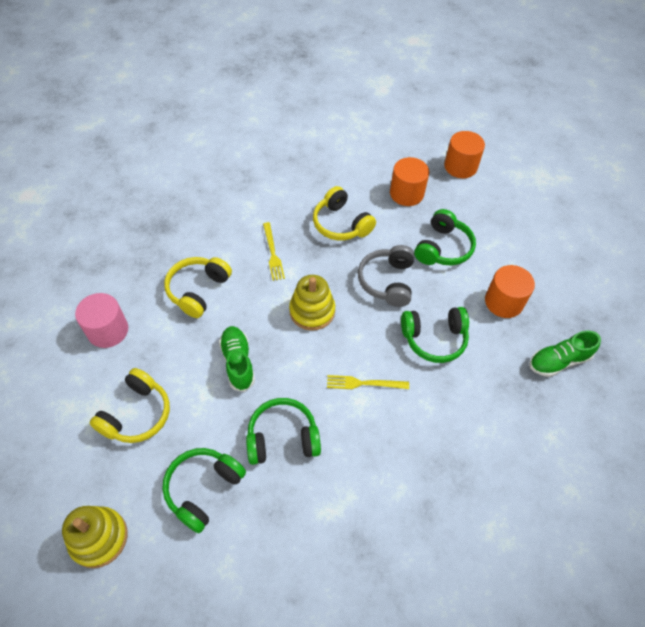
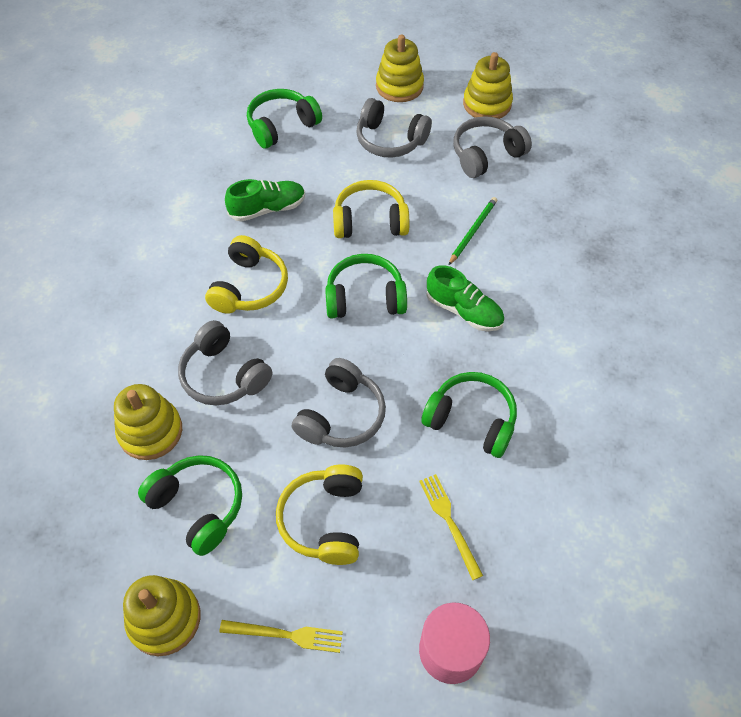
green pencil: none = 0 -> [449,197,497,265] = 1
grey headphones: [358,245,414,307] = 1 -> [178,320,272,405] [292,358,386,447] [356,98,432,158] [453,116,532,178] = 4
orange cylinder: [390,157,429,206] [444,131,485,178] [485,265,535,318] = 3 -> none = 0
yellow stacking toy: [62,506,128,568] [289,275,335,331] = 2 -> [114,384,182,460] [123,575,200,656] [376,34,424,102] [463,52,513,119] = 4

